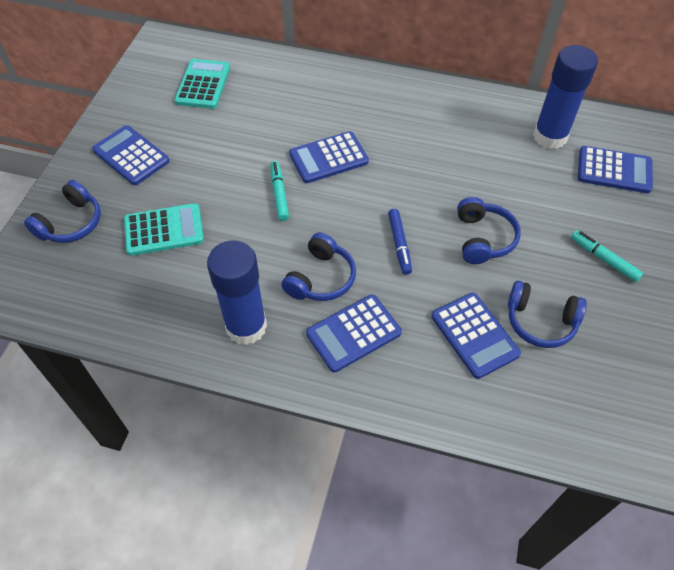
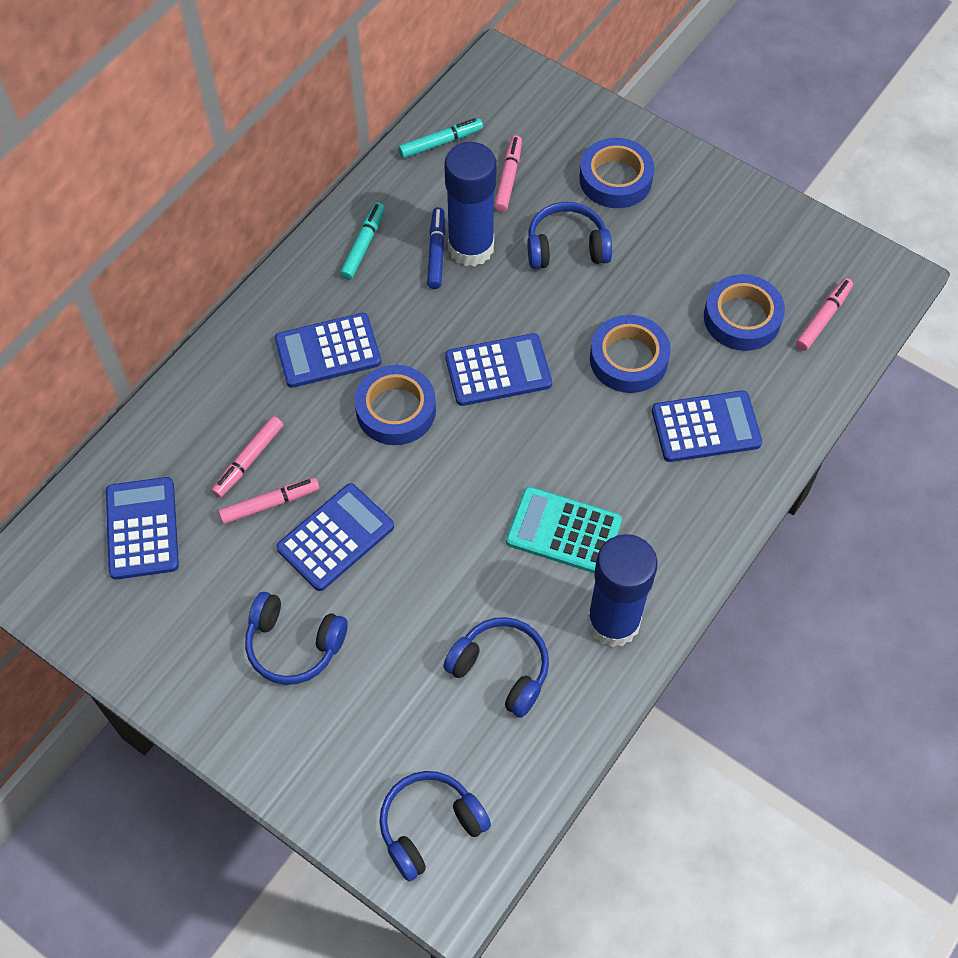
blue tape: none = 0 -> [355,365,436,445] [579,138,654,208] [590,315,671,393] [704,274,785,351] = 4
pink marker: none = 0 -> [211,416,283,498] [218,478,320,524] [494,136,522,212] [796,278,853,351] = 4
turquoise calculator: [124,203,204,256] [174,59,230,109] = 2 -> [506,487,622,573] = 1

